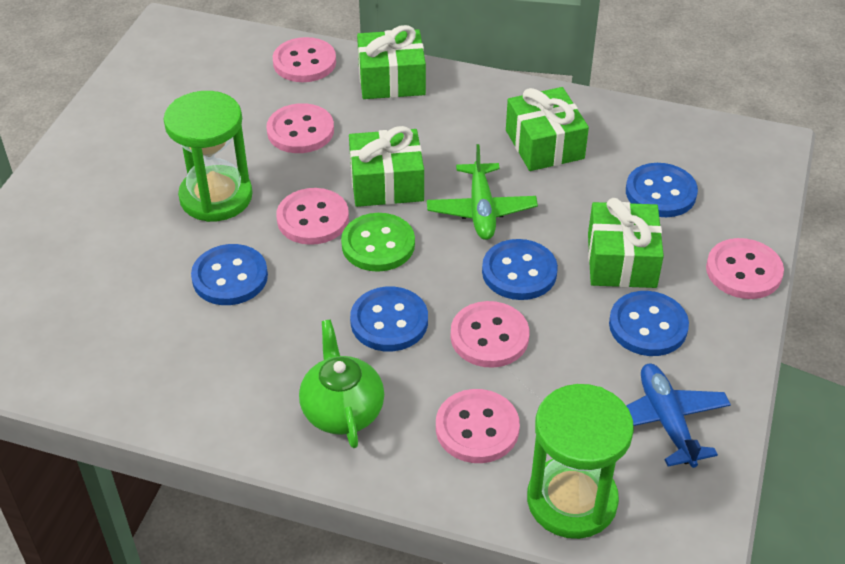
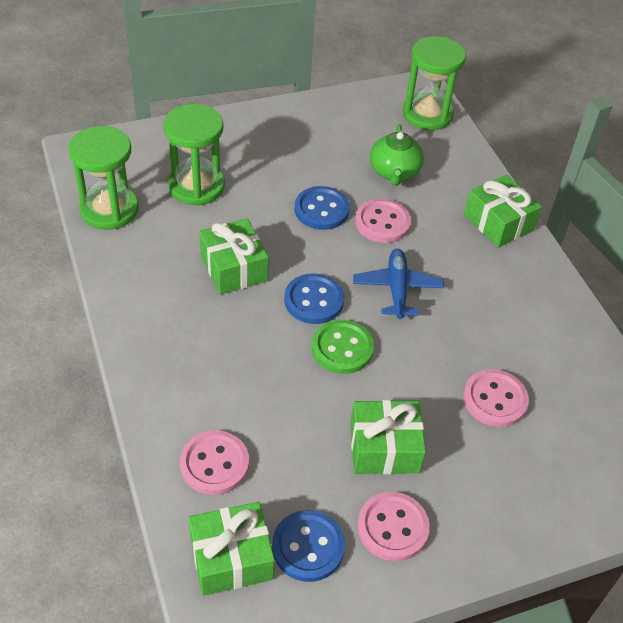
blue button: [191,244,268,305] [350,286,428,351] [482,239,558,300] [609,291,689,356] [626,163,698,217] = 5 -> [272,510,345,582] [284,273,344,324] [295,186,350,230] = 3
green hourglass: [163,91,253,222] [527,384,634,539] = 2 -> [68,126,138,230] [163,104,225,206] [403,36,466,130] = 3
green plane: [427,144,538,240] = 1 -> none = 0
pink button: [266,103,334,153] [273,37,336,82] [276,188,349,245] [436,389,520,463] [451,301,529,368] [706,238,784,299] = 6 -> [180,430,249,495] [355,199,411,243] [357,492,430,561] [463,369,529,427] = 4

